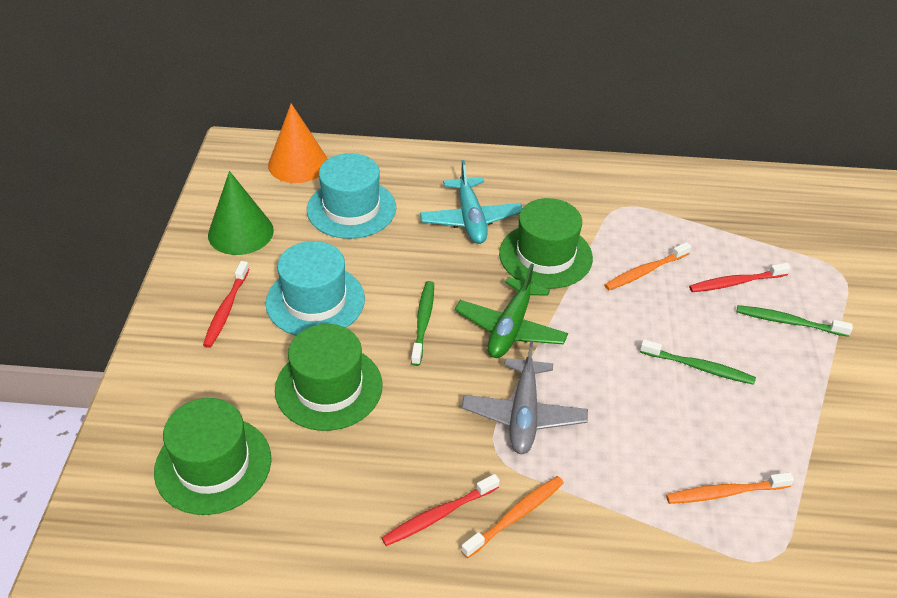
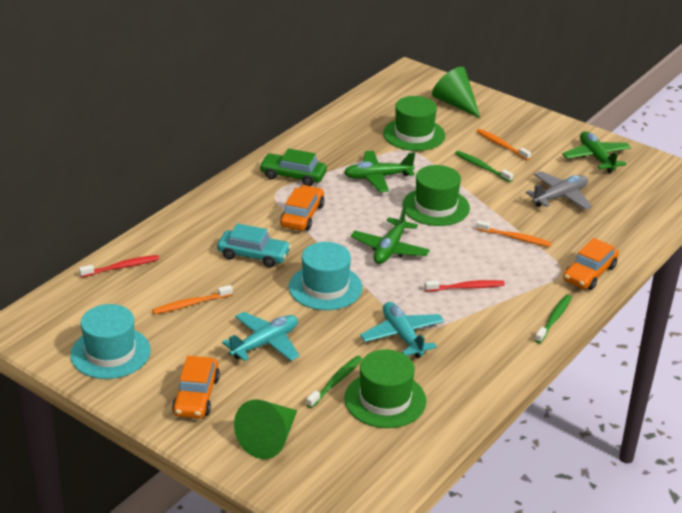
green car: none = 0 -> [259,148,327,186] = 1
green cone: [208,171,274,255] = 1 -> [234,399,297,459] [432,67,480,118] = 2
green plane: [455,263,568,358] = 1 -> [344,151,415,192] [351,206,430,264] [562,131,631,173] = 3
orange car: none = 0 -> [172,356,220,418] [280,185,324,231] [563,238,619,290] = 3
orange cone: [268,103,328,183] = 1 -> none = 0
red toothbrush: [203,261,249,348] [382,474,500,546] [689,263,791,292] = 3 -> [79,255,159,277] [424,280,505,292] = 2
turquoise car: none = 0 -> [217,223,291,268] = 1
turquoise plane: [420,160,522,244] = 1 -> [222,312,300,361] [360,302,444,358] = 2

